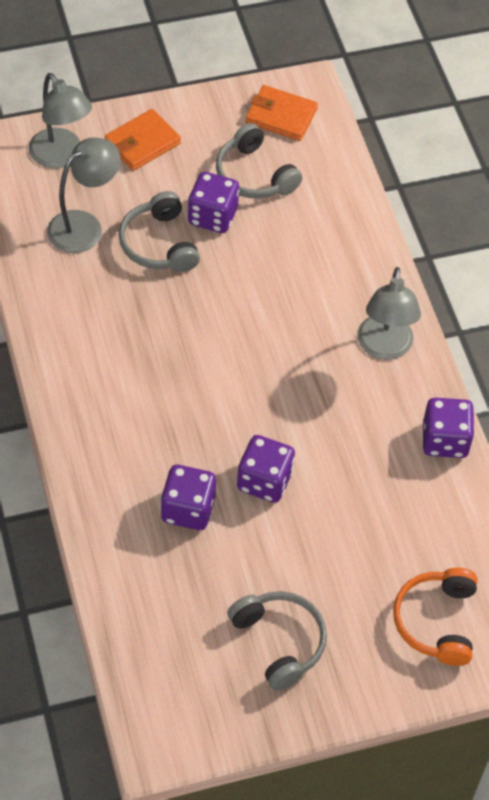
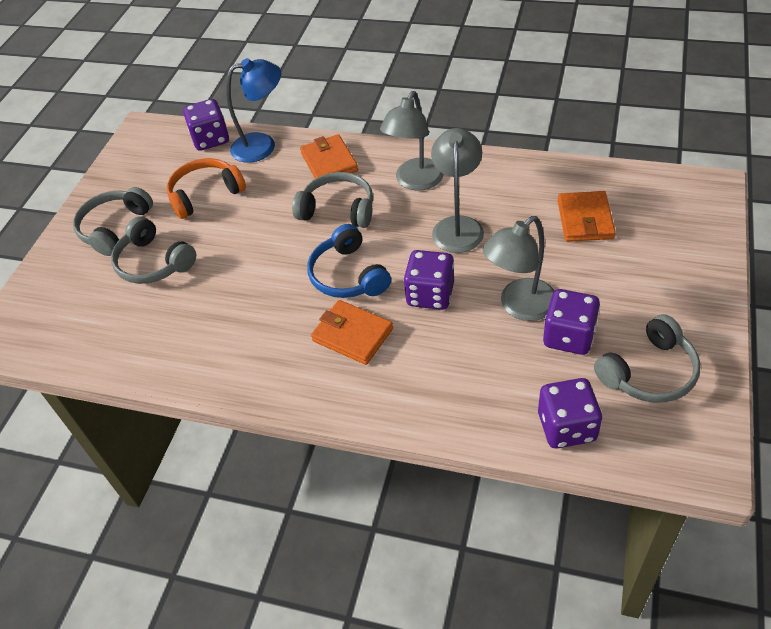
blue headphones: none = 0 -> [307,224,391,298] = 1
blue lamp: none = 0 -> [226,58,281,163] = 1
grey headphones: [119,191,200,272] [216,123,302,199] [227,591,327,691] = 3 -> [73,187,153,256] [111,217,196,284] [292,172,373,228] [594,314,700,403] = 4
orange wallet: [105,109,181,171] [246,85,318,141] = 2 -> [300,134,358,179] [311,300,393,365] [557,191,616,242] = 3

